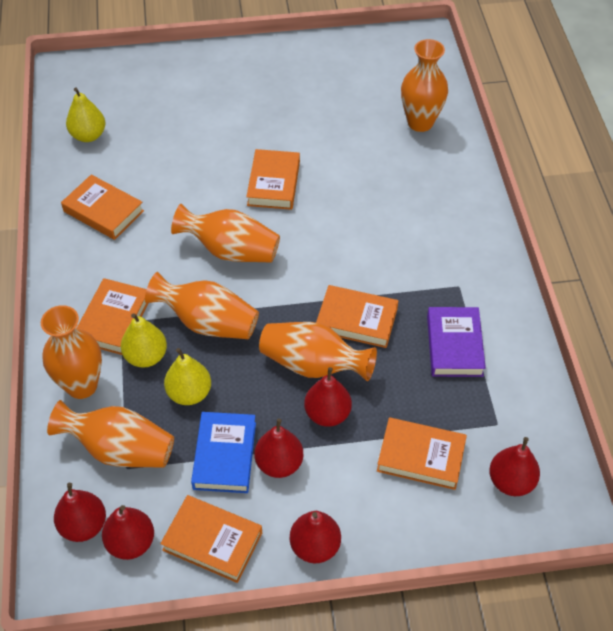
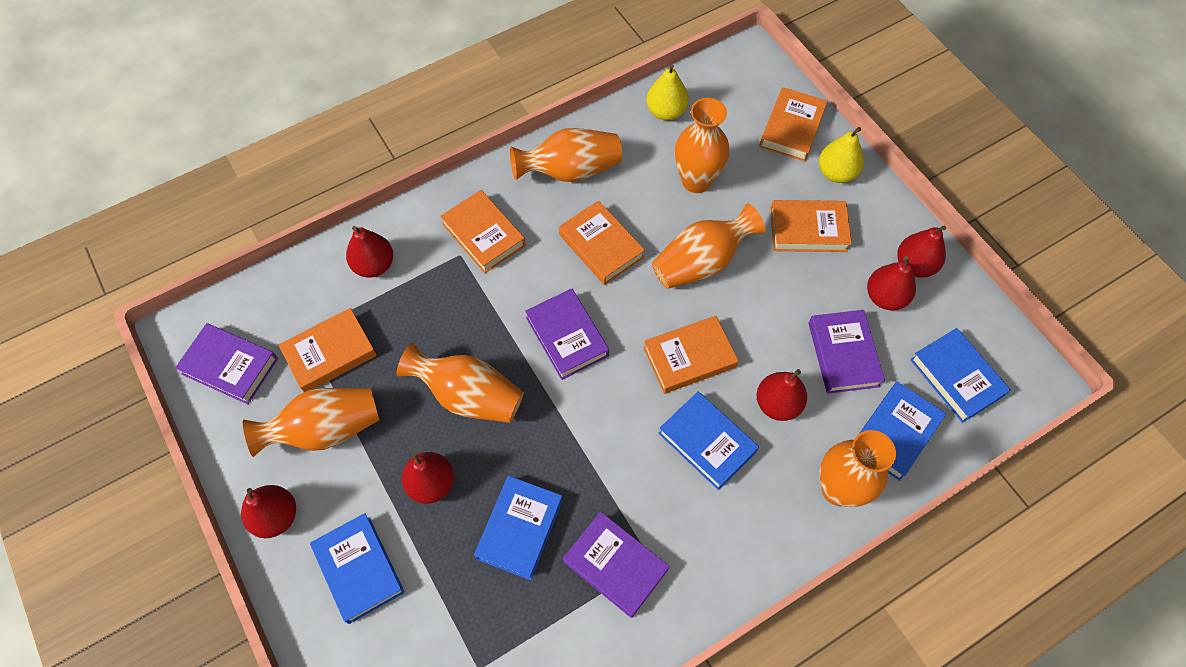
blue book: [191,412,256,493] = 1 -> [310,513,405,624] [474,476,563,580] [658,391,759,490] [859,381,946,481] [910,328,1011,423] = 5
purple book: [427,307,486,377] = 1 -> [175,323,278,404] [525,288,609,380] [563,512,670,618] [808,310,885,394] = 4
yellow pear: [66,88,105,142] [121,313,167,368] [164,348,211,405] = 3 -> [646,64,689,120] [819,127,864,183] = 2

